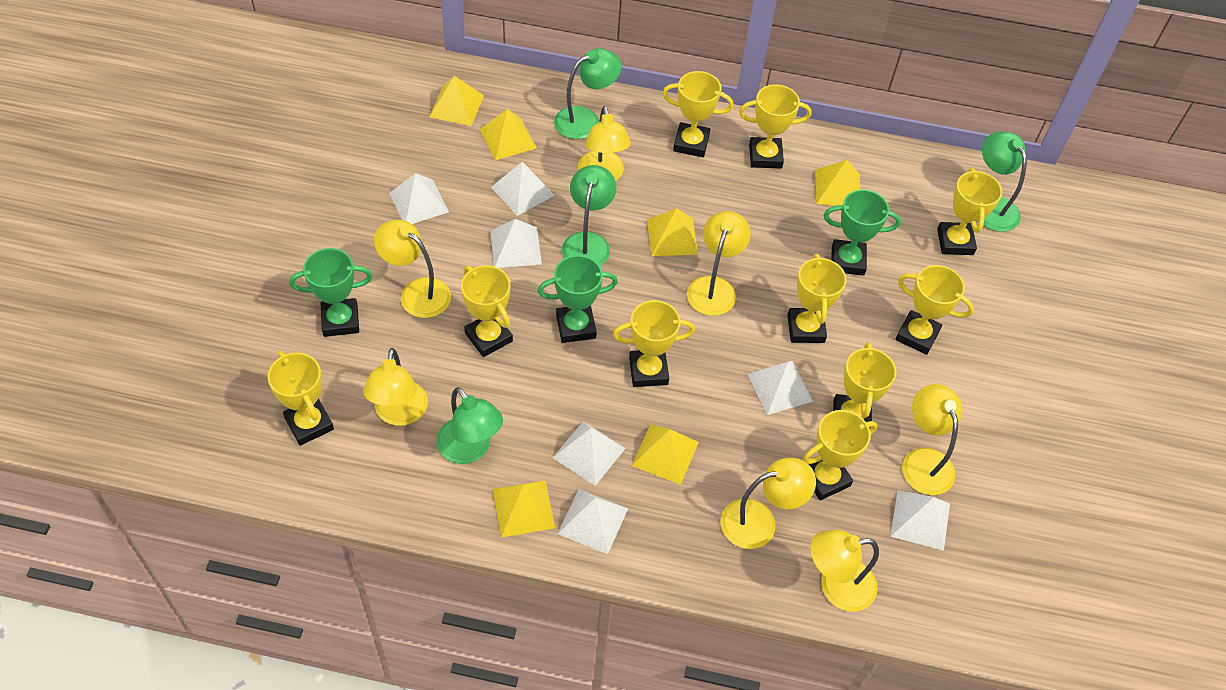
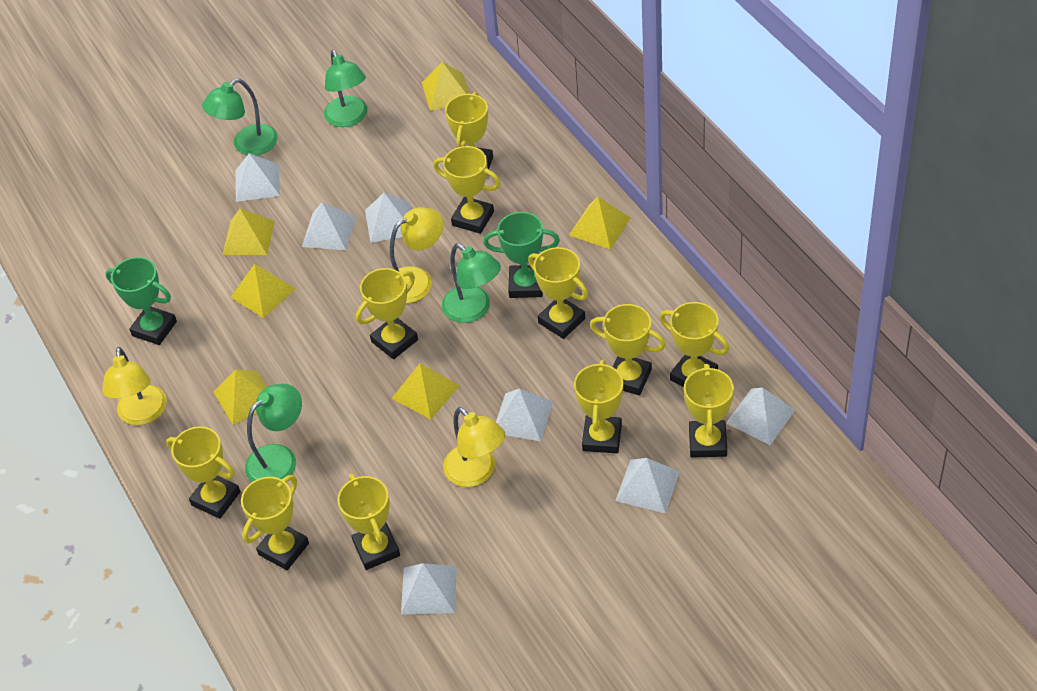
green trophy: [289,248,373,337] [538,255,618,343] [824,190,901,276] = 3 -> [105,257,177,345] [483,212,560,298] = 2
yellow lamp: [363,348,428,426] [374,220,451,318] [578,106,631,181] [687,211,751,316] [720,458,816,549] [810,530,879,612] [902,384,962,495] = 7 -> [102,347,167,425] [390,207,443,303] [443,407,505,487] = 3
yellow trophy: [268,351,334,446] [461,265,513,357] [613,300,695,387] [662,71,734,157] [739,84,811,169] [787,254,846,343] [803,410,877,500] [833,342,897,429] [896,265,974,355] [937,168,1002,255] = 10 -> [166,426,241,519] [241,475,309,570] [338,474,400,570] [356,268,418,359] [434,146,501,234] [445,92,493,169] [528,247,588,339] [574,360,623,453] [590,304,666,395] [660,302,729,387] [684,364,734,458] = 11

